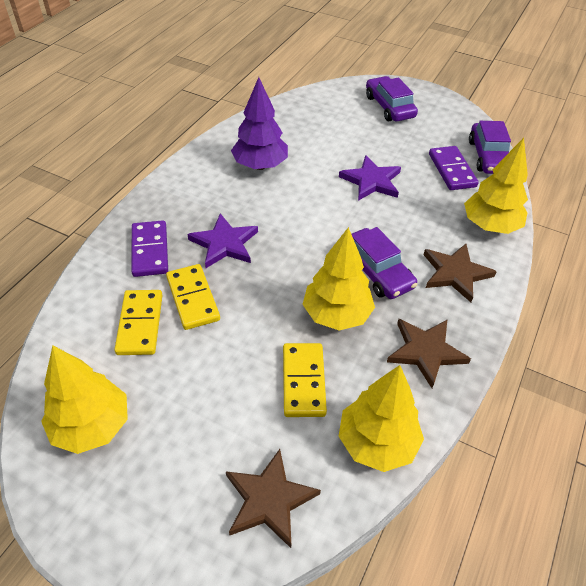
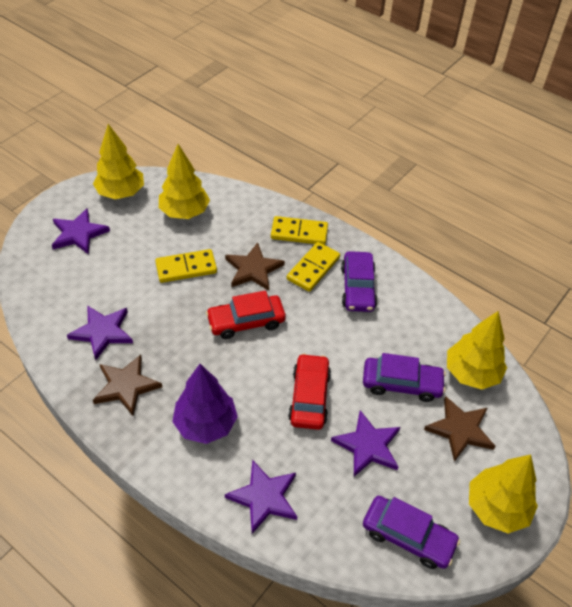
purple domino: [131,220,168,277] [429,146,479,190] = 2 -> none = 0
purple star: [187,213,258,268] [339,155,401,201] = 2 -> [52,209,110,254] [67,305,133,360] [225,460,297,534] [331,410,400,476] = 4
red car: none = 0 -> [206,291,286,339] [288,353,331,430] = 2

